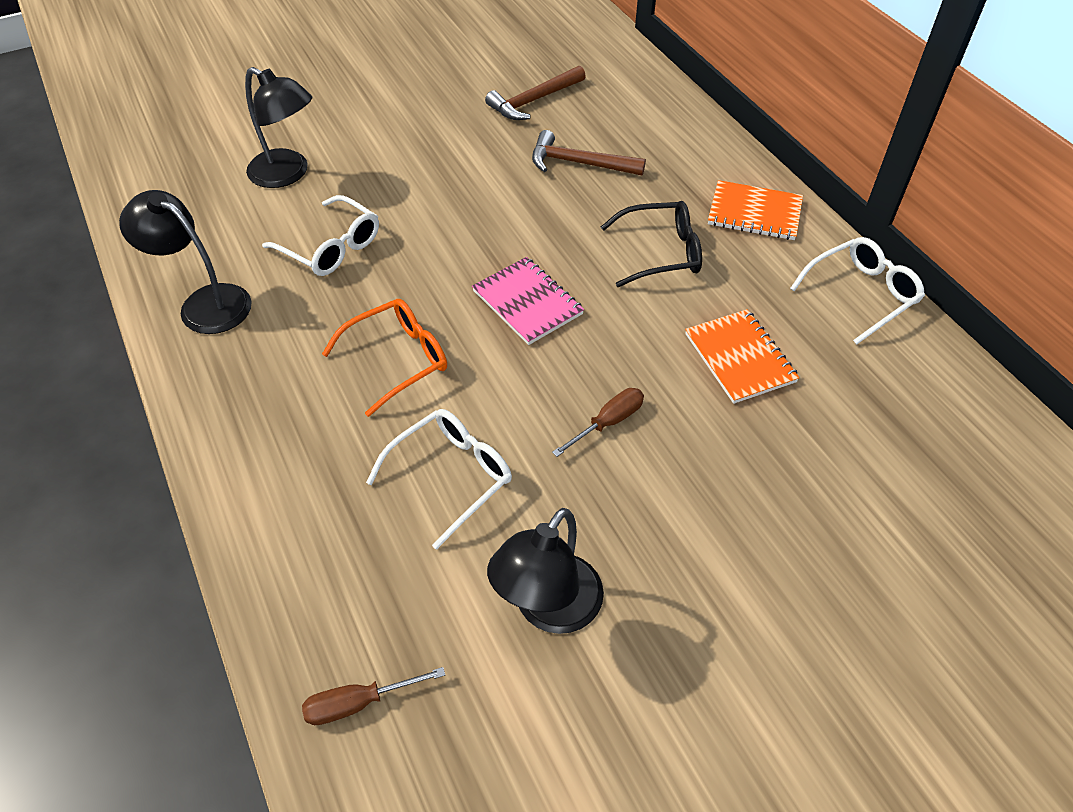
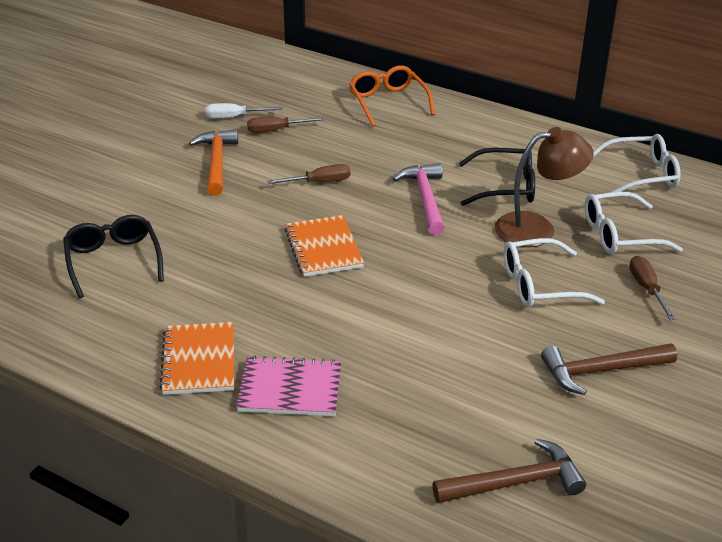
black glasses: [601,201,702,287] = 1 -> [63,215,164,298] [459,148,535,206] = 2
black lamp: [119,190,252,334] [245,67,312,188] [487,508,604,634] = 3 -> none = 0
brown lamp: none = 0 -> [495,127,594,247] = 1
brown screwdriver: [302,667,445,725] [552,388,644,457] = 2 -> [247,117,325,133] [267,164,350,184] [629,256,676,320] = 3
orange hammer: none = 0 -> [189,129,238,196] = 1
pink hammer: none = 0 -> [393,163,445,235] = 1
white screwdriver: none = 0 -> [206,103,283,119] = 1

